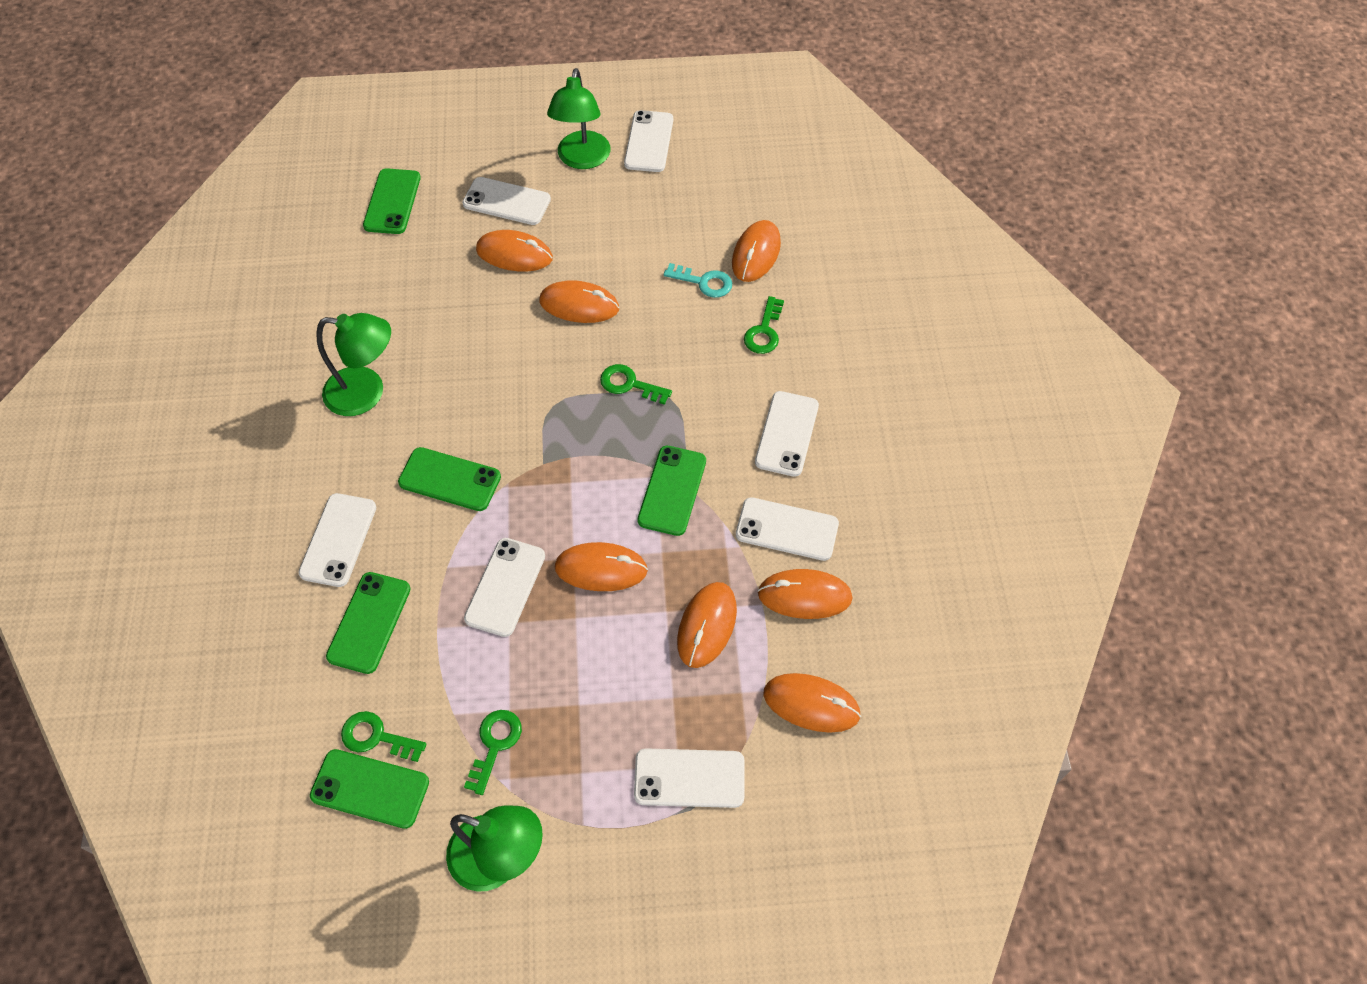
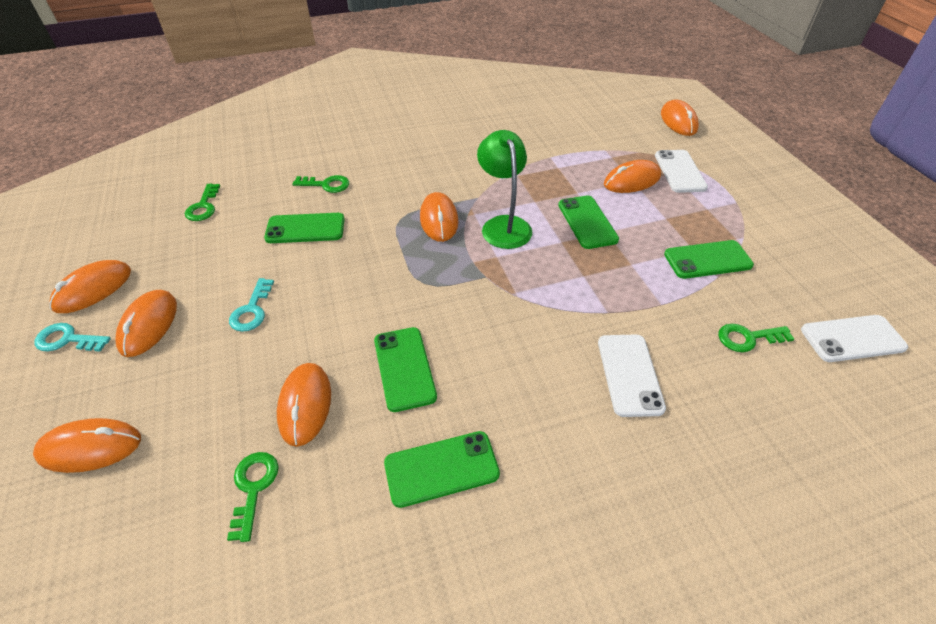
green lamp: [316,313,391,416] [446,805,543,892] [547,68,610,169] = 3 -> [477,130,532,249] = 1
turquoise key: [664,263,732,298] = 1 -> [34,323,111,352] [229,278,274,332] = 2
white phone: [298,493,376,587] [462,177,551,225] [464,538,545,637] [624,110,673,172] [634,748,745,808] [736,497,839,561] [755,391,819,477] = 7 -> [598,335,666,417] [655,150,708,193] [801,315,908,362] = 3

